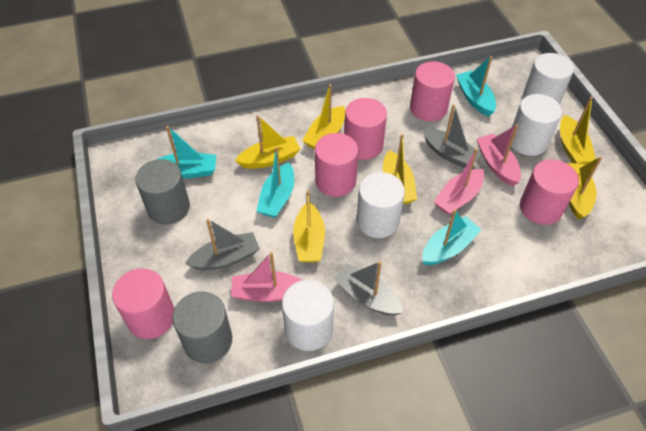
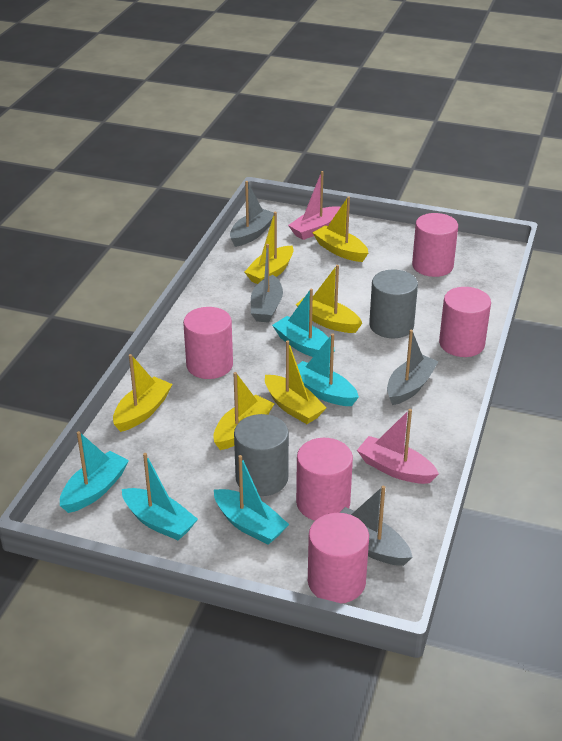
grey boat: [185,219,260,270] [334,261,403,316] [422,104,482,168] = 3 -> [230,181,274,247] [251,244,283,323] [339,486,413,566] [387,330,439,405] = 4
pink boat: [231,252,302,302] [434,148,484,215] [477,125,521,186] = 3 -> [288,171,340,240] [357,409,439,484] = 2
turquoise boat: [156,126,216,179] [257,147,294,218] [422,209,481,265] [456,56,496,117] = 4 -> [60,431,129,513] [122,453,198,541] [214,455,289,545] [272,289,335,357] [297,334,359,406] = 5
white cylinder: [282,280,334,351] [357,172,405,238] [511,94,562,156] [523,53,574,104] = 4 -> none = 0

